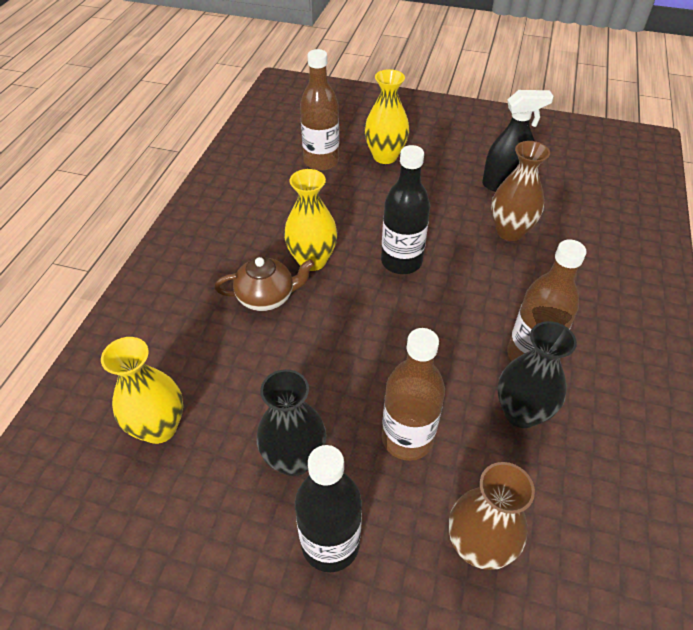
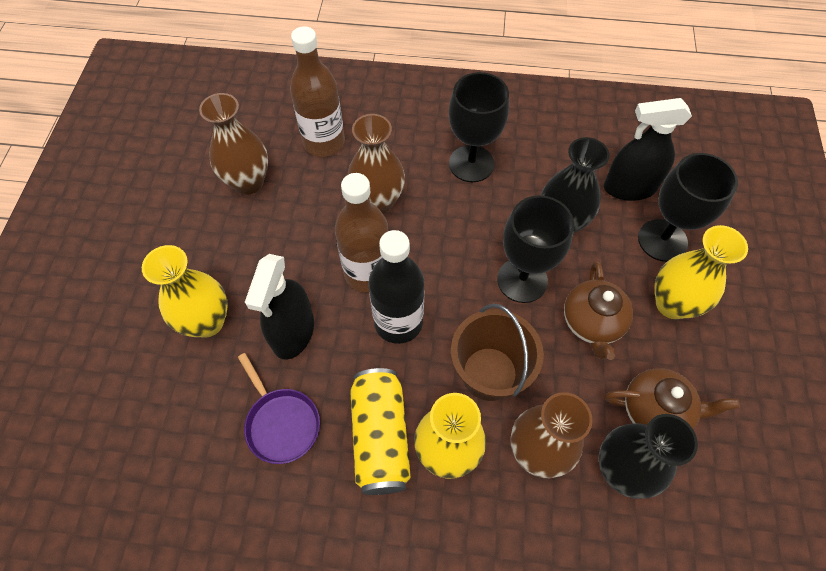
black bottle: [295,445,362,572] [381,145,430,274] = 2 -> [368,230,425,344] = 1
black goblet: none = 0 -> [449,72,509,182] [497,195,574,303] [638,153,738,262] = 3
black spray bottle: [482,90,554,192] = 1 -> [245,254,314,360] [604,98,692,201] = 2
brown bottle: [300,49,339,171] [382,328,445,461] [507,239,586,361] = 3 -> [290,26,345,157] [335,173,388,292] = 2
brown bucket: none = 0 -> [451,304,544,401] = 1
brown teapot: [214,257,315,311] = 1 -> [564,261,633,360] [605,368,740,430] = 2
brown vase: [449,462,535,570] [491,141,550,241] = 2 -> [199,93,268,195] [348,114,405,214] [511,392,592,478] = 3
purple pan: none = 0 -> [238,353,320,464] = 1
yellow can: none = 0 -> [350,368,411,495] = 1

